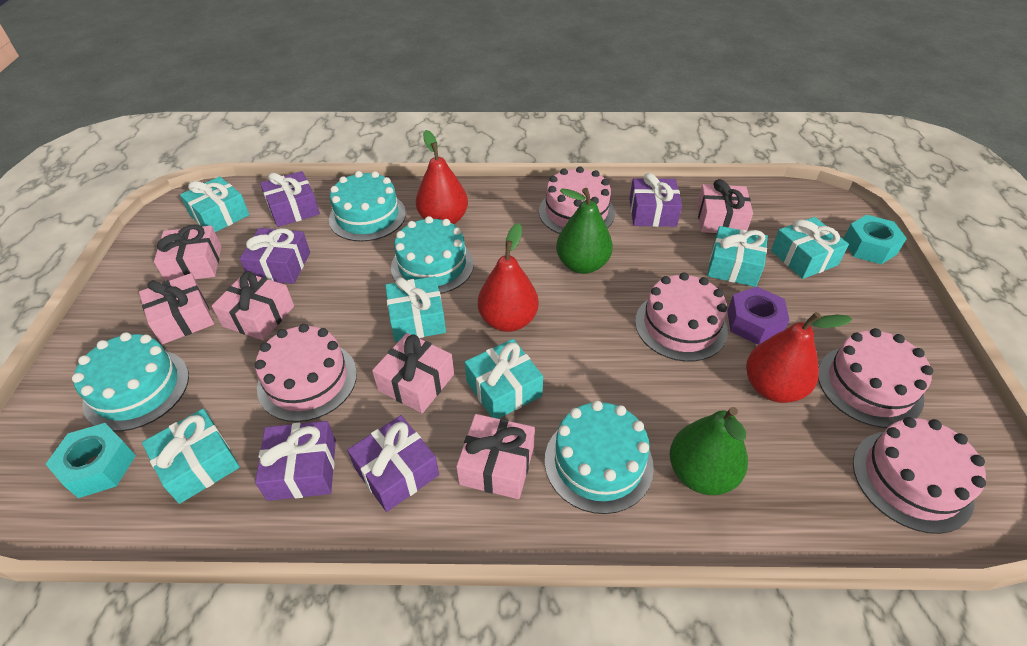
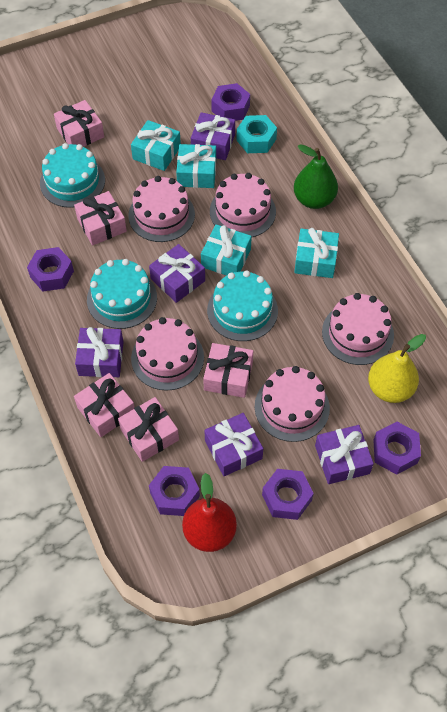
green pear: [556,188,613,274] [670,407,748,495] = 2 -> [294,144,338,209] = 1
pink gift: [139,273,214,344] [154,224,222,281] [212,271,294,341] [372,333,454,413] [456,414,535,499] [697,179,753,233] = 6 -> [54,100,104,147] [74,191,127,246] [74,373,135,437] [118,397,179,462] [203,343,253,398] = 5
purple nut: [727,287,789,345] = 1 -> [27,247,74,291] [149,466,200,516] [211,83,250,121] [262,469,314,520] [373,422,421,475] = 5
red pear: [416,130,468,224] [478,223,539,332] [746,312,852,403] = 3 -> [182,473,237,552] = 1
turquoise cake: [72,332,189,431] [329,171,406,242] [391,216,474,294] [545,400,654,514] = 4 -> [40,143,105,208] [87,259,157,329] [207,270,278,341] = 3
turquoise gift: [142,409,240,504] [180,176,250,232] [385,276,446,342] [465,339,543,419] [707,226,768,287] [771,217,849,279] = 6 -> [131,120,181,171] [176,144,216,188] [201,224,252,276] [294,228,339,278] = 4
turquoise nut: [46,423,136,498] [843,215,907,264] = 2 -> [237,115,277,153] = 1
yellow pear: none = 0 -> [368,334,426,403] = 1

